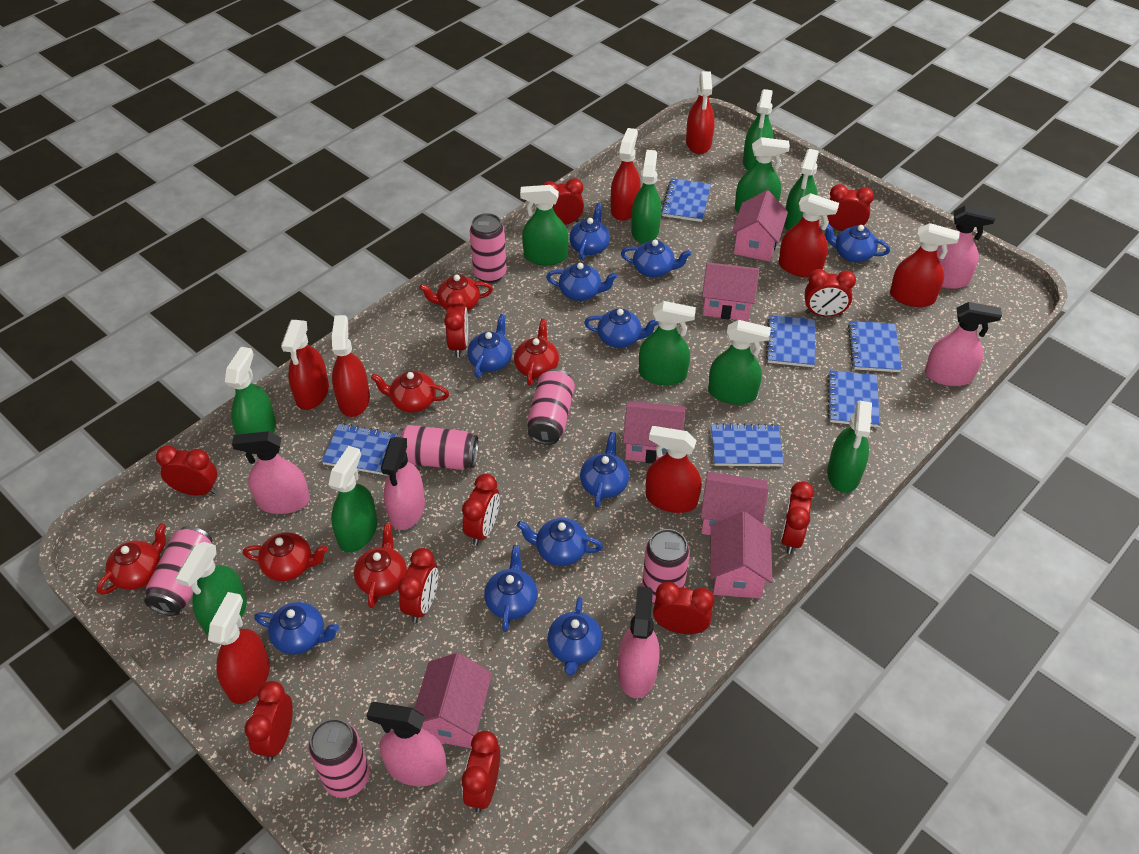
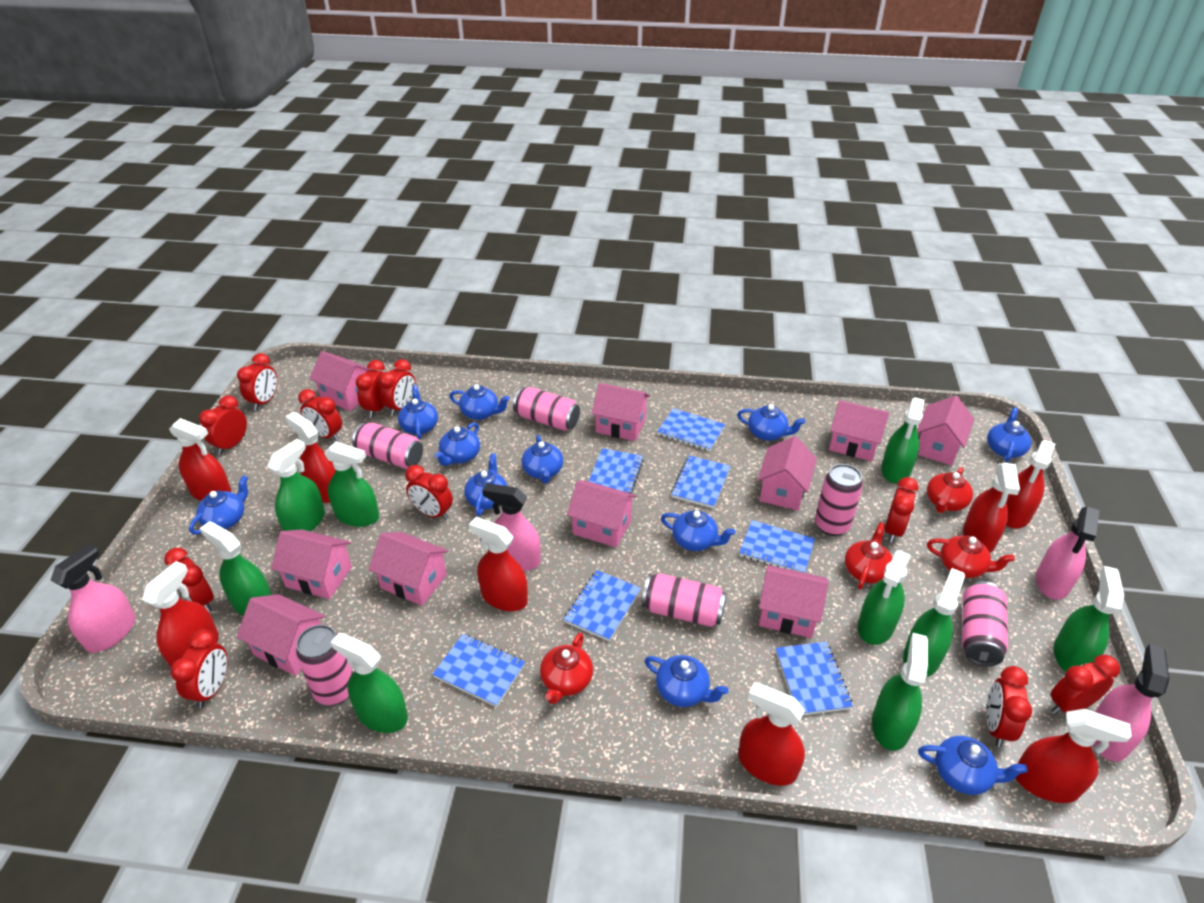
blue notebook: [322,423,398,476] [661,178,711,222] [711,423,784,466] [766,315,815,367] [828,370,880,427] [848,321,902,372] = 6 -> [432,634,525,707] [564,570,641,641] [589,448,644,494] [657,408,725,451] [671,456,730,509] [739,520,815,573] [776,642,853,715] = 7
green spray bottle: [176,542,247,635] [225,347,276,435] [328,446,377,553] [520,185,569,265] [631,150,662,244] [639,301,696,385] [708,320,771,405] [735,137,790,213] [743,89,773,170] [784,149,819,231] [827,400,872,493] = 11 -> [199,521,272,616] [267,439,325,531] [324,442,379,527] [331,633,408,733] [858,550,911,645] [872,633,928,751] [881,397,925,484] [903,568,965,677] [1054,566,1124,672] = 9
pink house: [414,653,492,748] [623,401,685,463] [700,472,769,535] [702,262,759,321] [710,511,772,598] [732,190,788,262] = 6 -> [237,594,326,676] [271,529,352,599] [310,351,372,411] [368,532,448,606] [567,480,637,548] [591,383,650,441] [758,436,817,510] [759,565,829,638] [829,400,889,461] [917,395,974,466] = 10
pink spray bottle: [232,431,310,514] [366,702,447,786] [381,437,425,530] [618,586,660,698] [925,302,1002,386] [937,205,995,289] = 6 -> [50,544,136,653] [482,483,541,571] [1036,507,1100,600] [1093,644,1169,762] = 4
red teapot: [97,523,166,595] [243,532,328,581] [354,523,407,608] [371,371,449,413] [419,274,493,311] [514,319,559,385] = 6 -> [540,632,593,704] [845,522,893,589] [927,467,973,513] [927,535,1015,578] = 4

